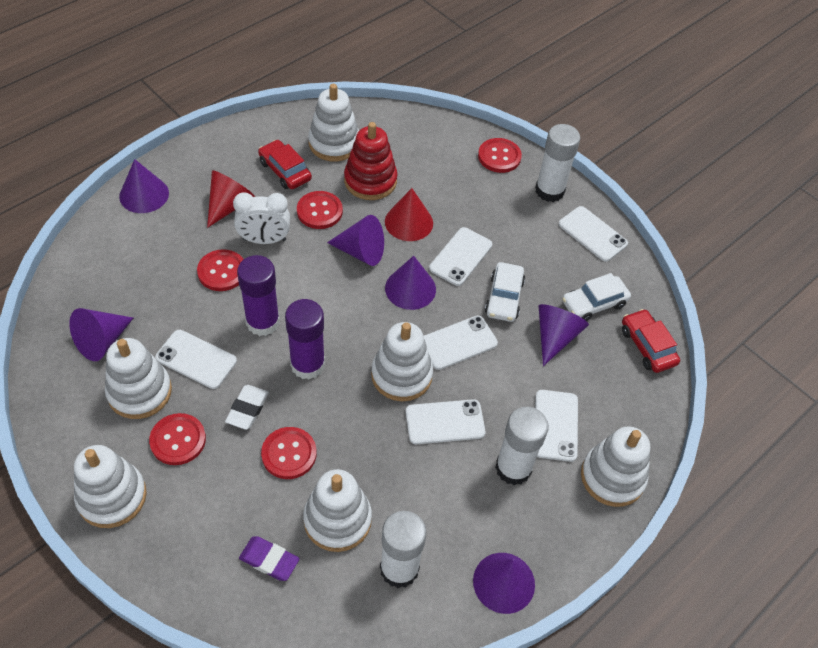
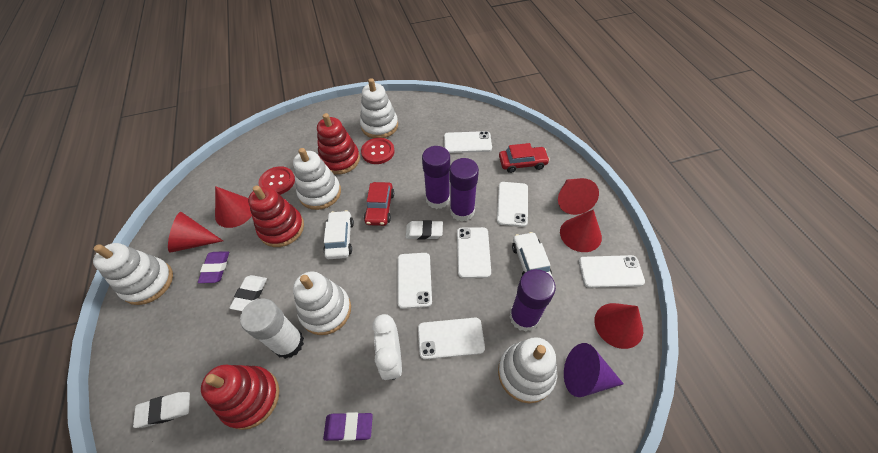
purple cone: [69,308,133,361] [119,159,169,213] [327,215,384,266] [385,256,436,310] [473,553,535,614] [539,304,589,366] = 6 -> [564,343,624,397] = 1
purple eraser: [239,536,300,581] = 1 -> [198,251,229,283] [323,412,373,441] = 2
purple glue stick: [237,255,280,336] [285,299,325,380] = 2 -> [422,146,450,209] [449,158,479,221] [510,269,556,332] = 3
red button: [149,413,206,465] [197,249,244,291] [261,427,317,479] [297,191,343,229] [478,138,522,173] = 5 -> [259,166,295,195] [361,138,394,164] = 2
red cone: [207,170,255,228] [385,188,433,241] = 2 -> [168,212,223,253] [215,186,252,228] [558,178,599,215] [560,209,602,252] [594,303,643,349] = 5
red stacking toy: [344,122,397,200] = 1 -> [201,365,279,430] [248,185,304,247] [317,113,360,175] = 3
white eraser: [225,385,269,430] = 1 -> [133,392,190,428] [230,275,267,311] [406,220,443,240] = 3
white glue stick: [380,511,426,588] [495,407,549,485] [535,124,580,202] = 3 -> [240,298,304,359] = 1
white stacking toy: [74,445,147,528] [105,338,172,419] [303,469,372,552] [308,84,359,162] [371,322,433,401] [581,426,650,507] = 6 -> [93,243,173,305] [293,148,341,210] [293,271,351,335] [360,78,398,138] [498,337,557,403] = 5

